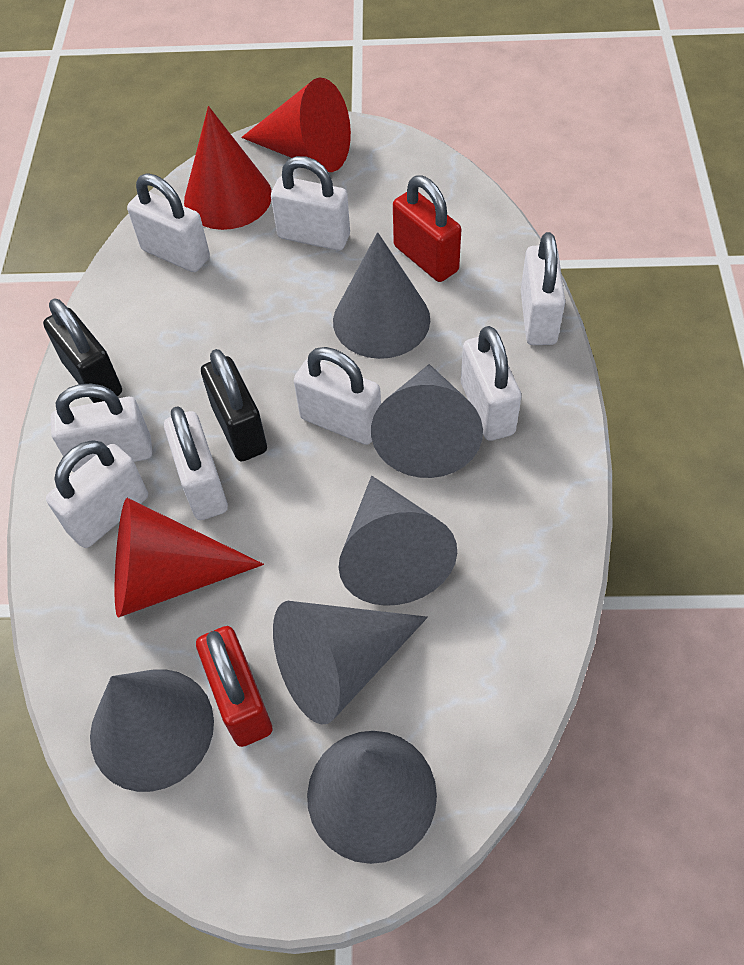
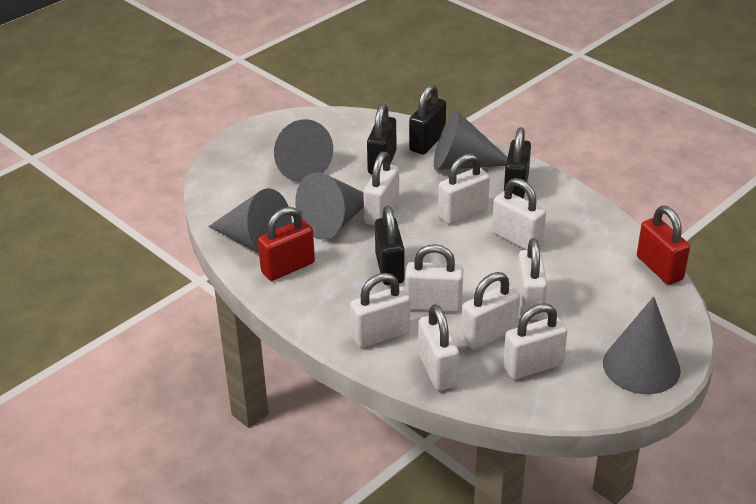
black padlock: [43,299,122,403] [201,349,267,461] = 2 -> [367,104,396,174] [375,206,404,285] [409,84,446,155] [504,127,531,199] = 4
grey cone: [90,669,214,792] [273,601,428,725] [307,731,437,864] [333,232,430,359] [339,476,457,606] [371,364,483,478] = 6 -> [208,188,292,253] [274,119,333,182] [295,172,364,239] [434,110,507,170] [603,296,681,394] = 5
red cone: [115,498,264,617] [184,106,272,230] [241,77,351,172] = 3 -> none = 0
white padlock: [46,440,148,548] [51,384,152,472] [127,174,210,272] [164,406,228,520] [271,156,350,251] [294,347,381,445] [461,326,521,441] [521,232,565,345] = 8 -> [350,273,410,348] [363,152,399,226] [405,244,463,312] [418,304,459,391] [438,154,490,225] [461,272,520,350] [492,178,546,250] [503,303,567,380] [516,238,547,320] = 9

